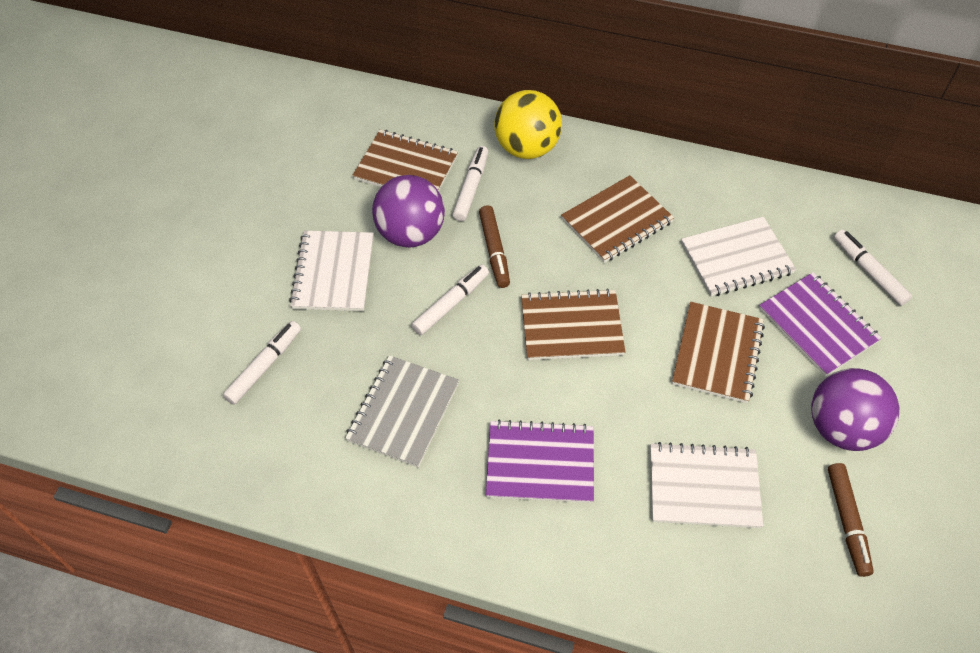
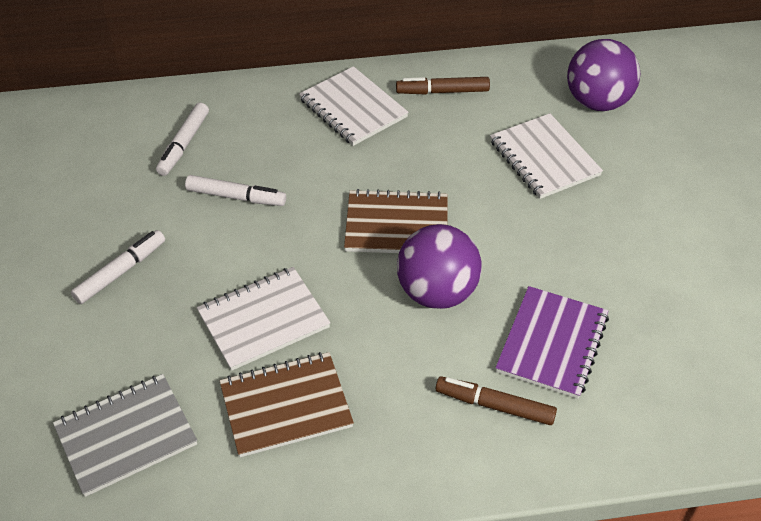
brown notebook: [352,130,458,191] [521,288,625,360] [561,175,674,263] [672,302,765,403] = 4 -> [220,352,354,457] [344,189,448,253] = 2
purple notebook: [486,419,594,503] [759,272,882,377] = 2 -> [495,286,609,399] = 1
white marker: [223,321,301,404] [411,264,489,335] [452,146,488,221] [834,230,912,306] = 4 -> [71,230,165,304] [156,103,209,176] [185,175,286,206] = 3
yellow ball: [494,90,562,159] = 1 -> none = 0

